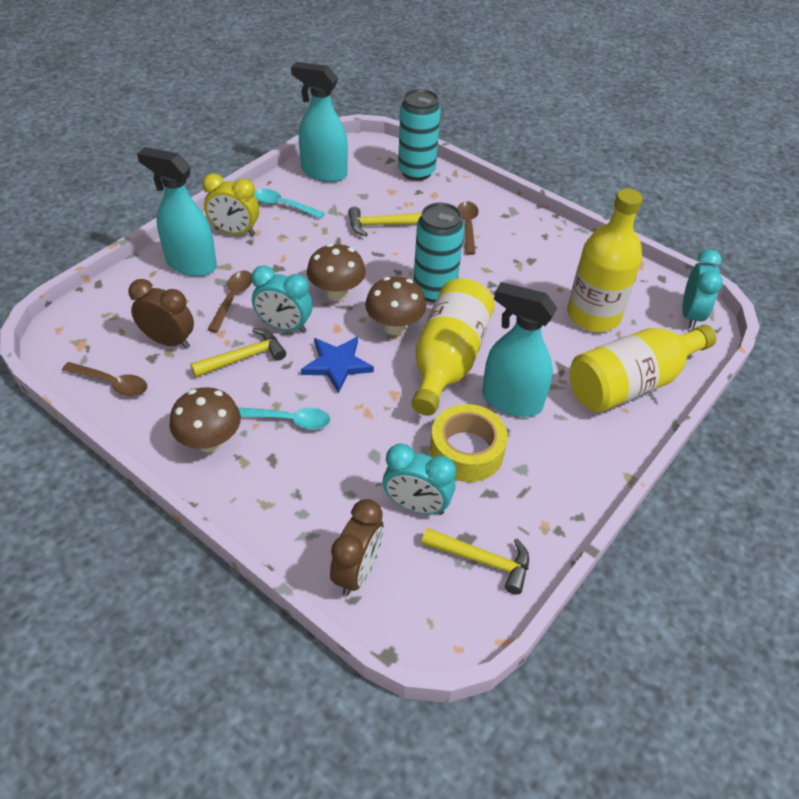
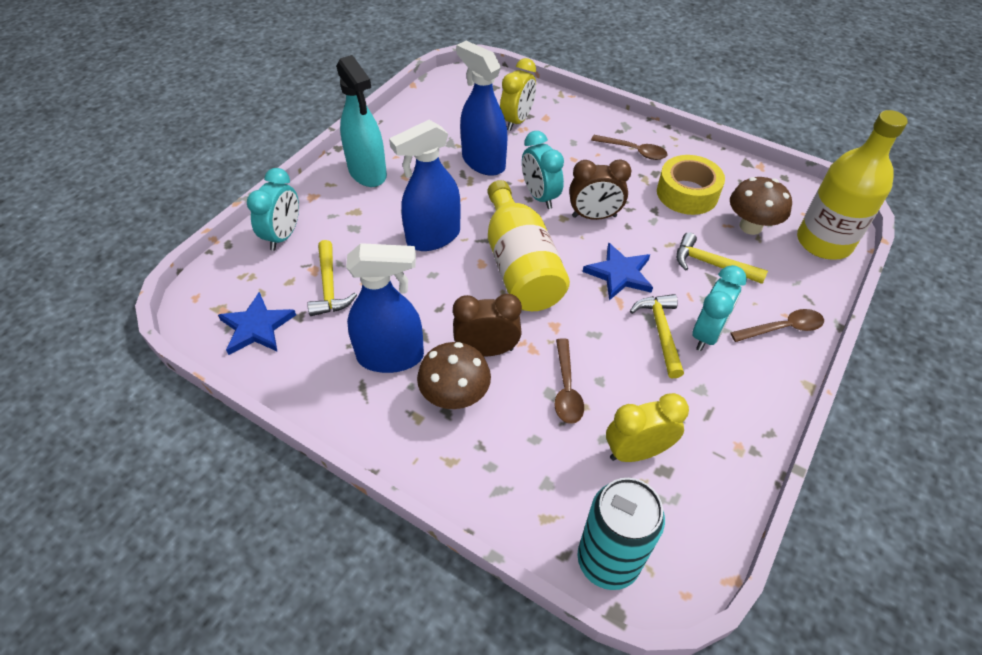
blue spray bottle: none = 0 -> [346,243,424,373] [389,120,461,251] [456,41,508,176] = 3
blue star: [301,337,374,393] = 1 -> [218,292,296,355] [583,243,653,300] = 2
brown mushroom: [169,387,241,453] [307,244,366,301] [365,276,426,335] = 3 -> [417,342,491,409] [730,177,792,235] = 2
turquoise can: [398,89,441,181] [413,203,464,302] = 2 -> [577,478,665,590] = 1
turquoise spoon: [238,407,330,430] [254,189,325,219] = 2 -> none = 0
turquoise spray bottle: [137,147,217,277] [291,62,348,182] [482,282,557,417] = 3 -> [336,55,387,187] = 1
yellow bottle: [411,278,494,416] [567,188,643,332] [570,325,716,413] = 3 -> [487,180,570,311] [797,110,908,260] = 2
yellow clock: [202,173,259,236] = 1 -> [500,58,536,131] [606,393,689,462] = 2

